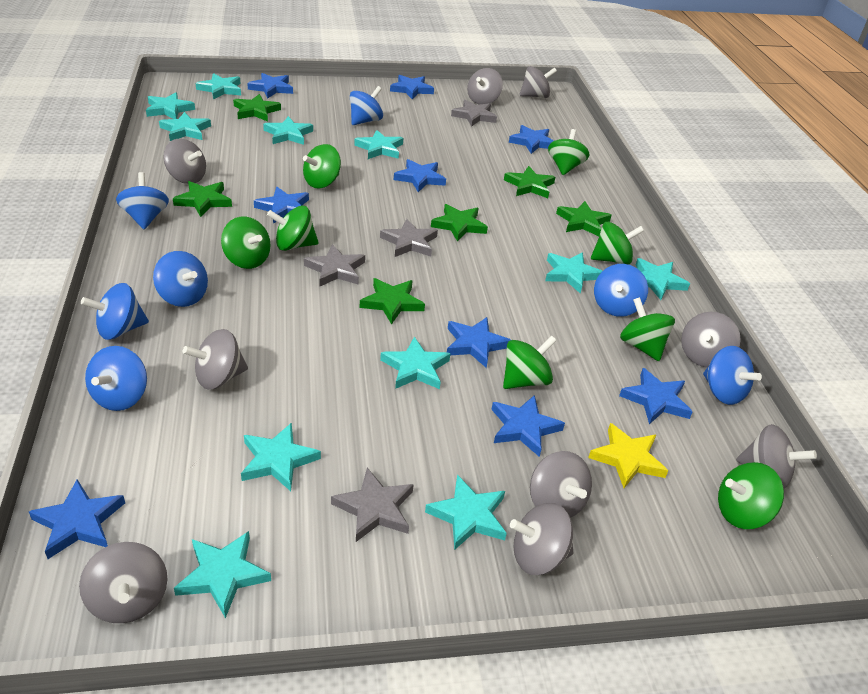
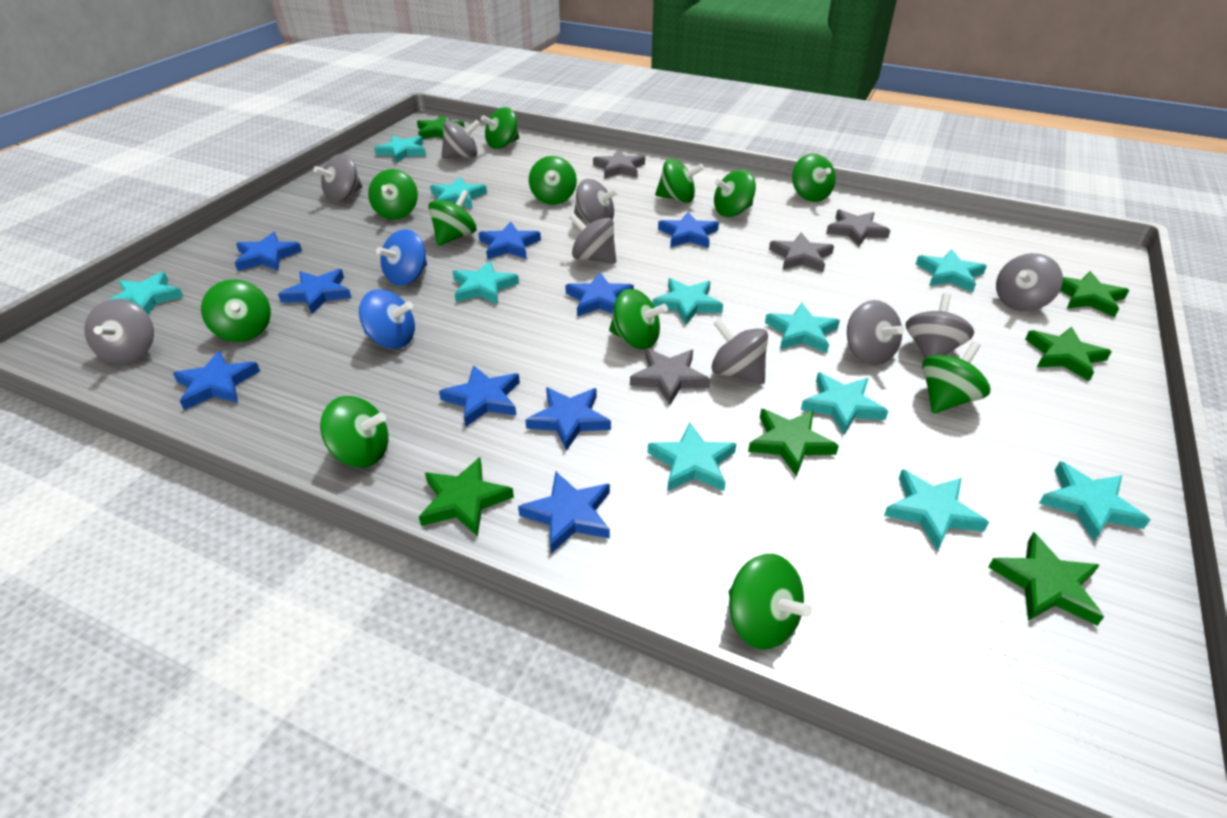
blue spinning top: [81,283,149,340] [85,346,147,411] [116,172,169,229] [153,251,208,307] [350,86,383,125] [594,264,648,317] [703,346,762,405] = 7 -> [359,289,415,349] [376,229,427,286] = 2
green spinning top: [221,217,271,269] [267,206,319,251] [303,144,341,189] [503,335,557,389] [548,129,589,175] [591,222,644,265] [620,297,675,361] [718,462,784,529] = 8 -> [201,279,271,342] [320,396,389,467] [368,169,418,220] [428,190,476,246] [481,107,519,149] [529,156,577,205] [609,289,668,349] [655,158,704,203] [714,170,756,217] [729,554,812,650] [792,154,836,202] [922,342,990,414] = 12
yellow star: [588,423,668,488] = 1 -> none = 0

